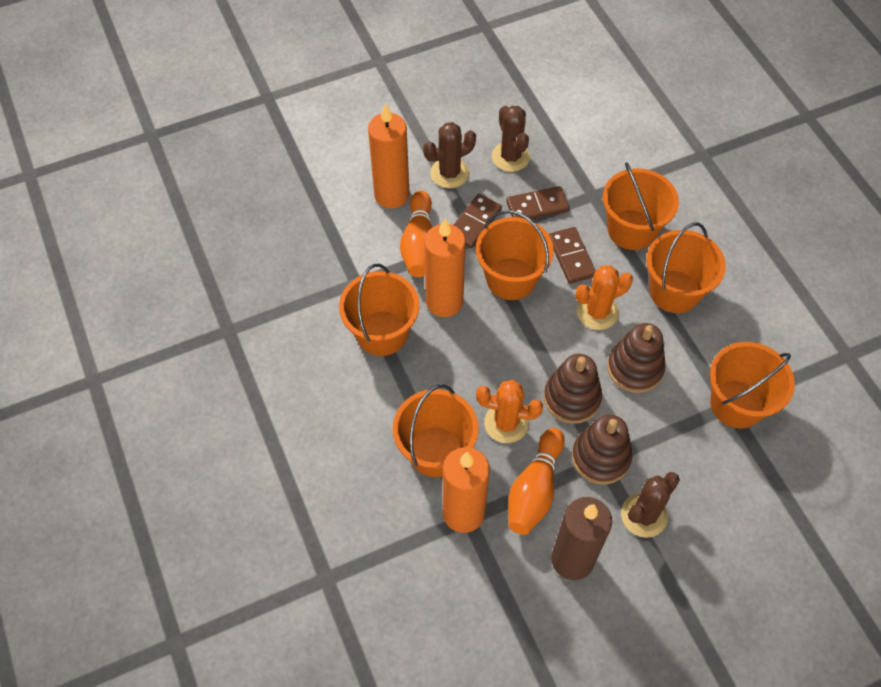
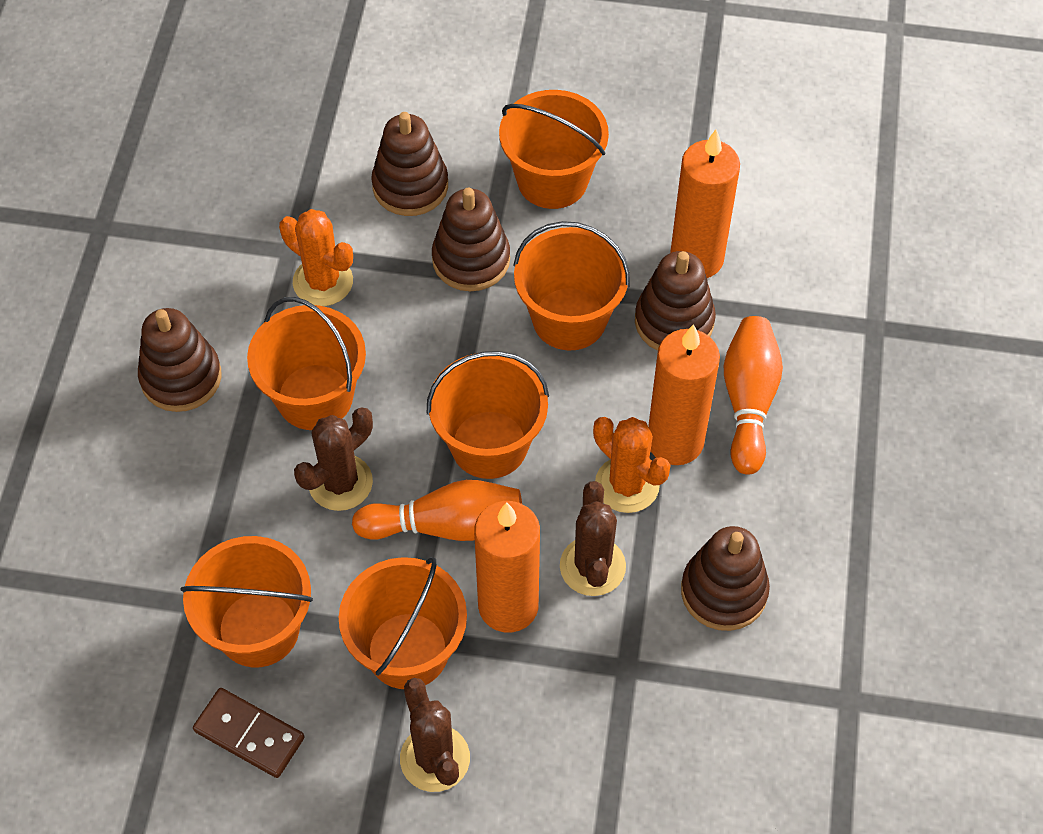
brown candle: [551,497,612,580] = 1 -> none = 0
brown domino: [454,194,502,248] [506,186,569,219] [549,227,596,284] = 3 -> [193,688,304,778] = 1
brown stacking toy: [544,354,602,424] [572,415,632,485] [607,323,666,393] = 3 -> [138,308,222,412] [371,112,448,216] [432,187,510,291] [635,251,716,351] [681,526,770,631] = 5

